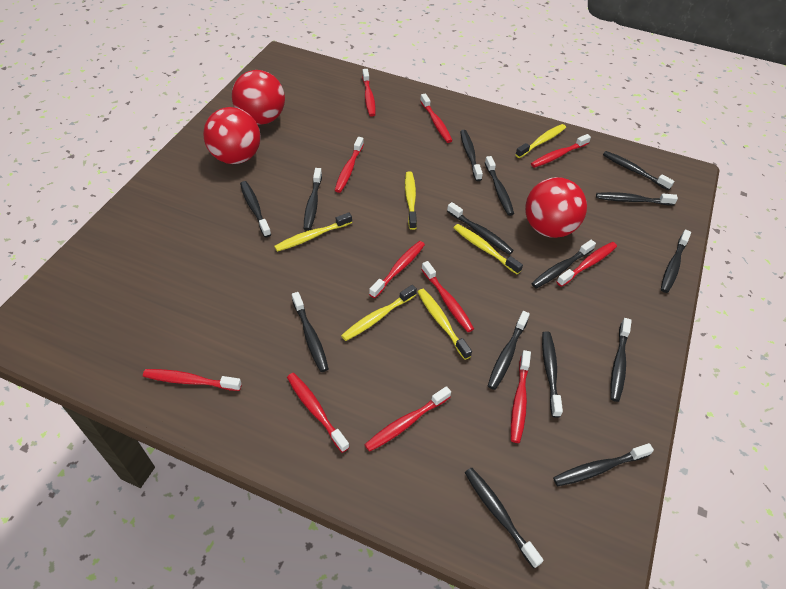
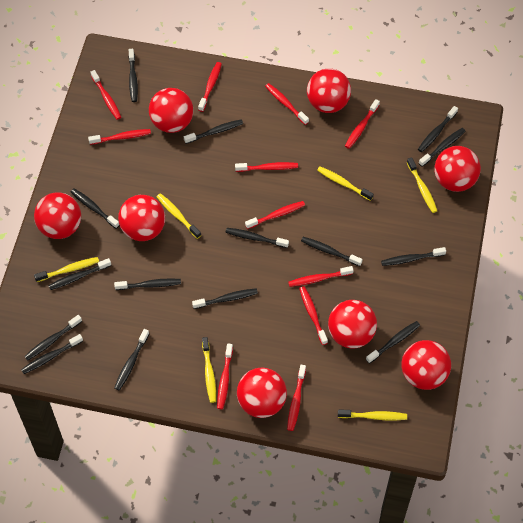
red ball: [203,107,261,164] [232,70,285,125] [525,177,587,238] = 3 -> [34,193,81,239] [118,195,165,241] [149,88,193,133] [237,368,287,418] [307,68,351,113] [328,300,377,349] [401,340,451,390] [434,146,481,192] = 8

